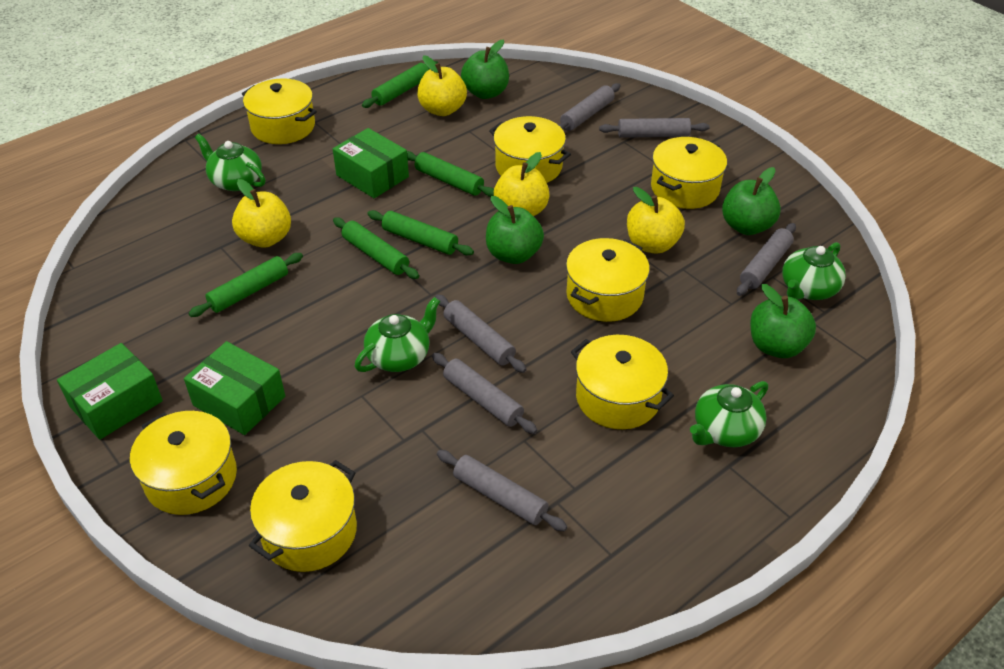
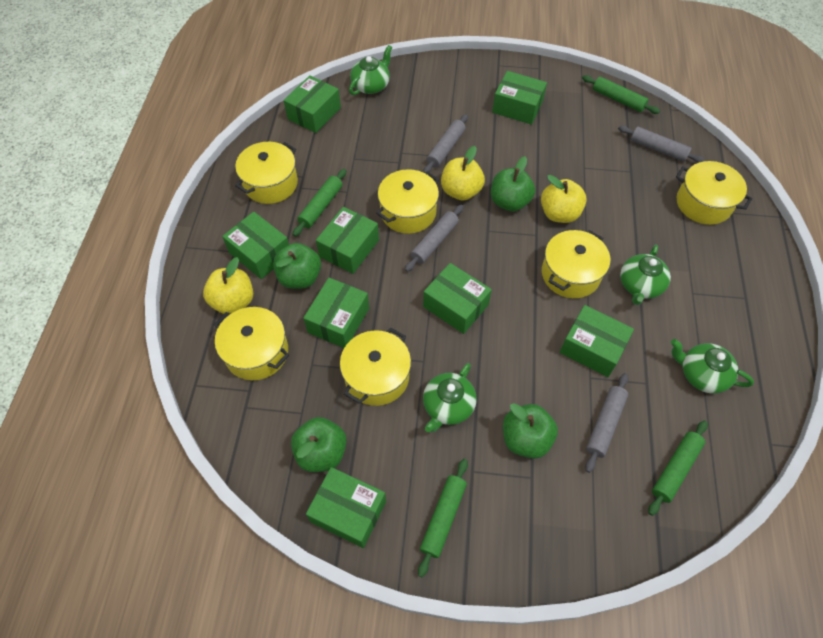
green box: [57,343,163,440] [184,341,285,435] [333,128,409,198] = 3 -> [222,212,289,279] [284,75,341,133] [303,278,369,348] [306,467,386,548] [316,207,379,274] [423,263,492,334] [492,71,547,125] [560,305,634,377] = 8
green rolling pin: [188,253,303,317] [333,217,419,279] [362,61,438,108] [367,210,474,255] [407,151,494,197] = 5 -> [293,169,346,237] [418,459,468,577] [582,75,660,114] [649,420,708,516] = 4
grey rolling pin: [432,353,538,434] [435,294,526,373] [437,450,567,531] [558,83,621,131] [599,118,710,138] [737,223,796,296] = 6 -> [405,205,464,272] [423,114,468,173] [585,373,628,473] [618,125,705,163] = 4
yellow apple: [232,179,291,248] [417,55,467,116] [494,152,549,216] [627,187,685,254] = 4 -> [203,257,253,314] [441,146,485,201] [541,175,587,223] = 3
yellow pot: [130,411,237,515] [242,78,317,144] [249,460,357,572] [489,116,571,183] [566,238,650,322] [571,335,674,429] [651,137,727,209] = 7 -> [214,307,289,380] [235,142,298,204] [340,328,411,406] [376,169,439,234] [542,230,610,298] [676,161,752,225] = 6

